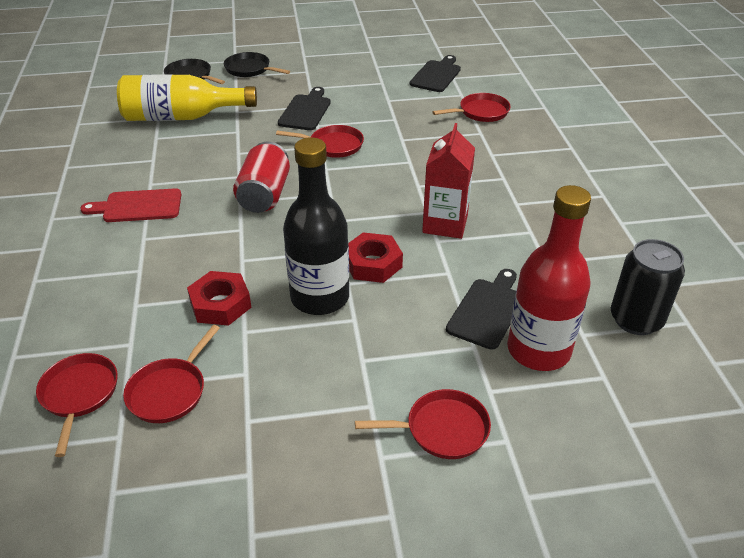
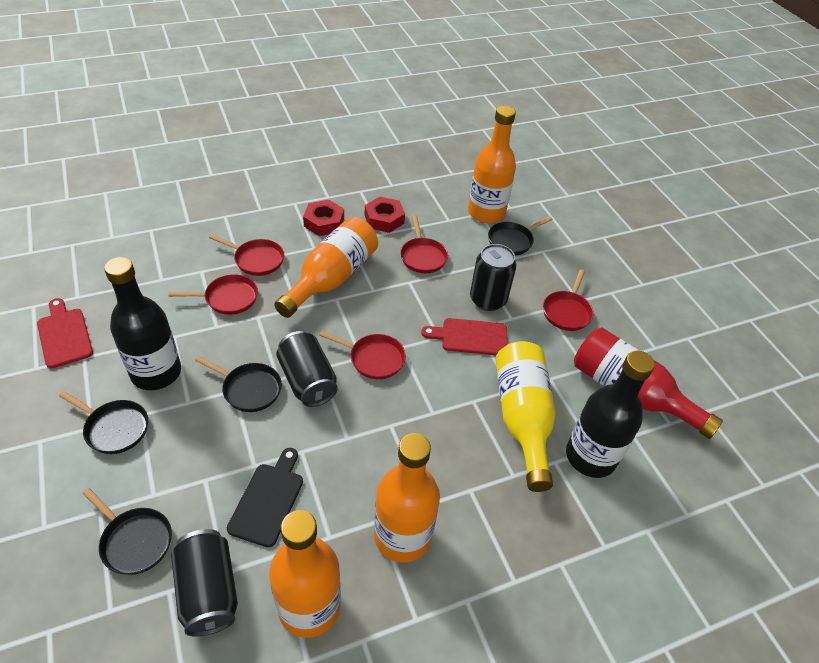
black bottle: [283,137,349,315] = 1 -> [104,257,181,390] [566,351,655,478] = 2
black can: [611,239,685,335] = 1 -> [171,529,238,637] [276,331,338,407] [470,244,516,311] = 3
black cutting board: [278,87,331,130] [410,55,461,92] [446,269,517,350] = 3 -> [227,448,303,547] = 1
black pan: [164,59,225,84] [224,52,290,77] = 2 -> [59,391,148,454] [83,488,172,575] [195,356,282,412] [488,216,553,255] = 4
orange bottle: none = 0 -> [269,510,341,638] [274,217,378,318] [374,433,440,563] [468,106,516,223] = 4
red can: [233,142,290,213] = 1 -> none = 0
red carton: [422,123,475,239] = 1 -> none = 0
red cutting board: [80,188,181,222] = 1 -> [37,298,93,368] [421,318,508,355] = 2

